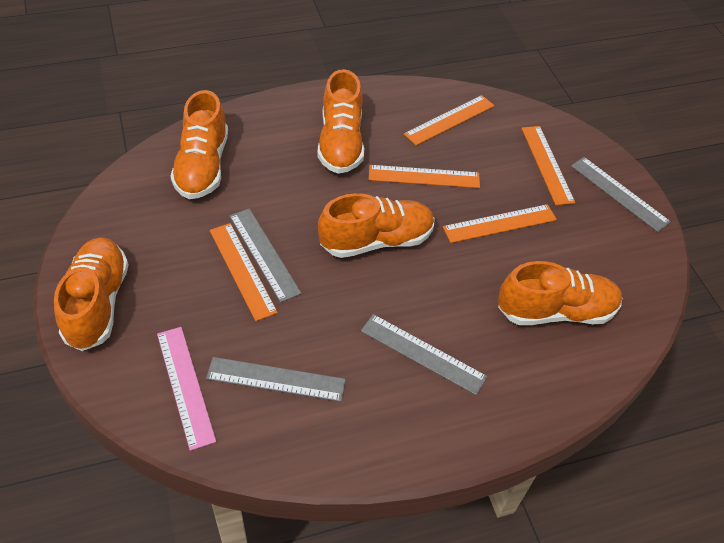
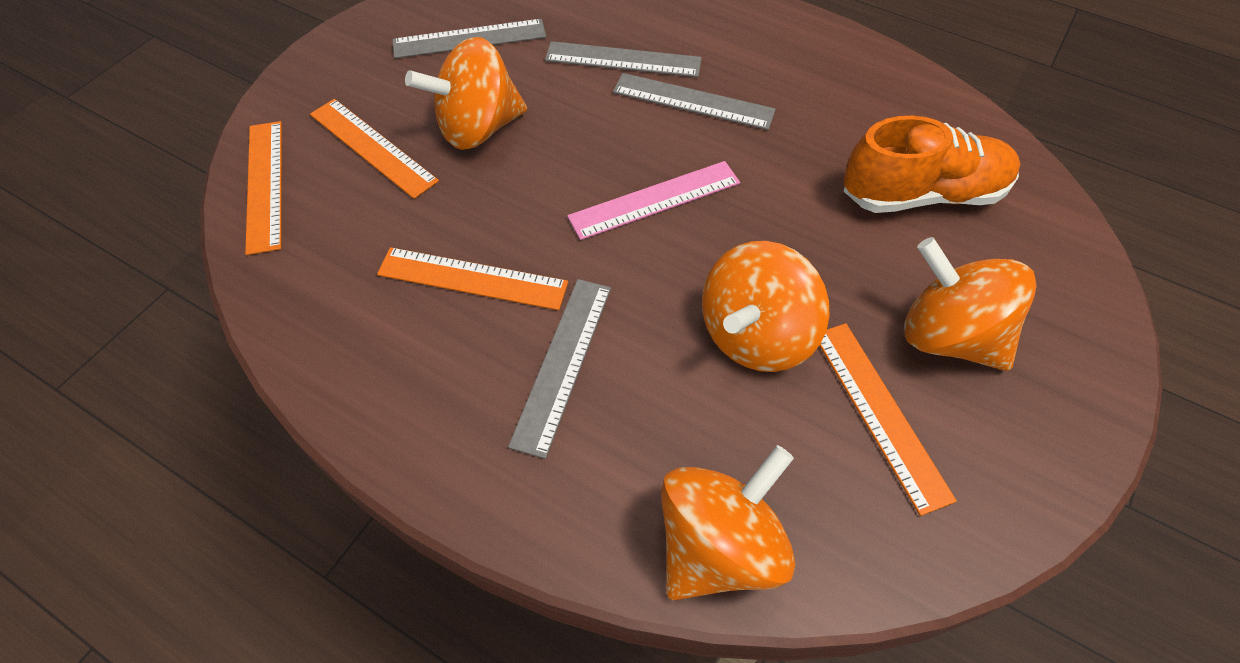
orange ruler: [210,223,278,321] [369,165,480,188] [404,95,494,146] [443,204,557,243] [521,126,575,205] = 5 -> [245,121,282,255] [310,99,439,199] [377,247,568,310] [819,323,957,516] = 4
orange shoe: [54,237,129,351] [170,90,228,199] [317,69,364,174] [318,193,435,258] [498,261,622,325] = 5 -> [843,116,1020,213] = 1
orange spinning top: none = 0 -> [405,37,527,150] [661,445,796,600] [702,241,830,372] [904,237,1037,371] = 4

